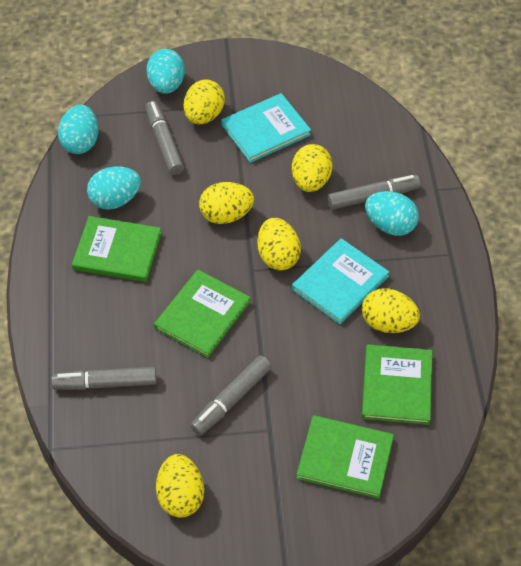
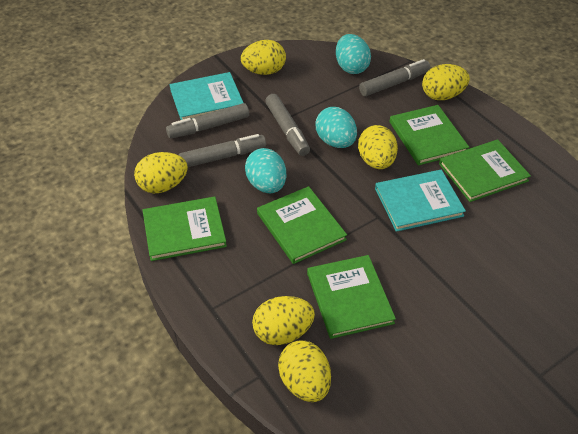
green book: [72,216,161,282] [154,270,251,358] [296,415,394,499] [362,344,432,425] = 4 -> [143,197,227,261] [257,186,347,264] [307,255,396,339] [389,105,469,165] [439,139,531,202] = 5
turquoise egg: [58,105,98,154] [87,167,141,210] [146,49,185,94] [365,191,419,236] = 4 -> [245,148,286,193] [315,107,357,148] [336,34,371,74] = 3

